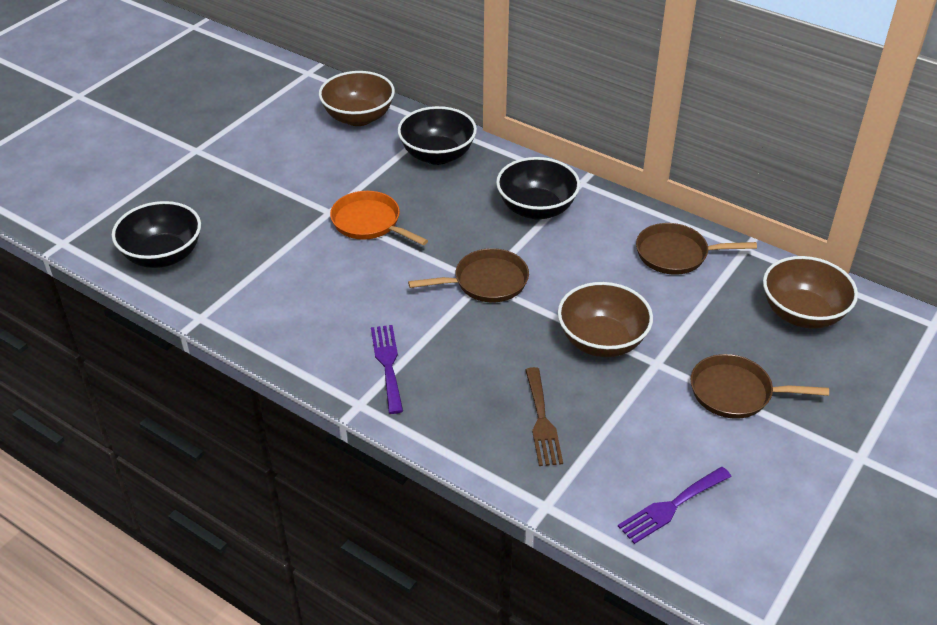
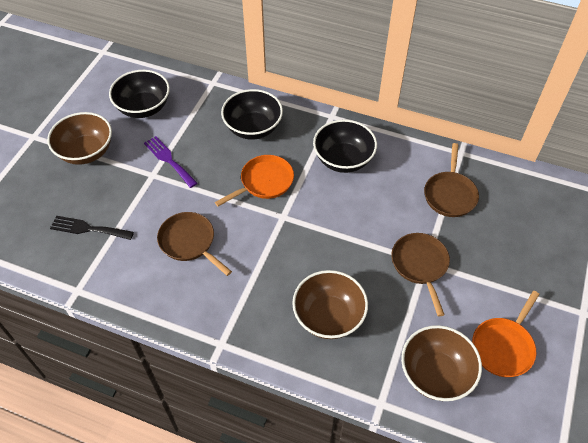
black fork: none = 0 -> [50,216,134,240] = 1
brown fork: [525,367,563,466] = 1 -> none = 0
orange pan: [330,191,428,245] = 1 -> [215,155,294,206] [472,291,540,377] = 2
purple fork: [371,325,403,414] [618,467,732,544] = 2 -> [144,136,197,188] = 1

